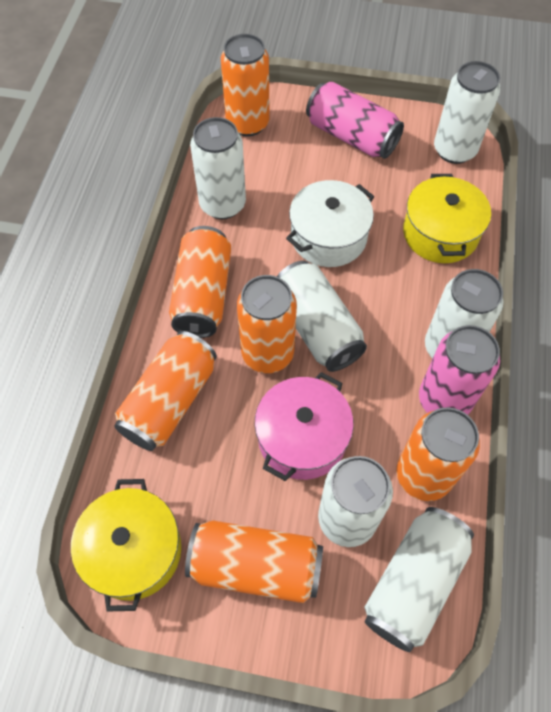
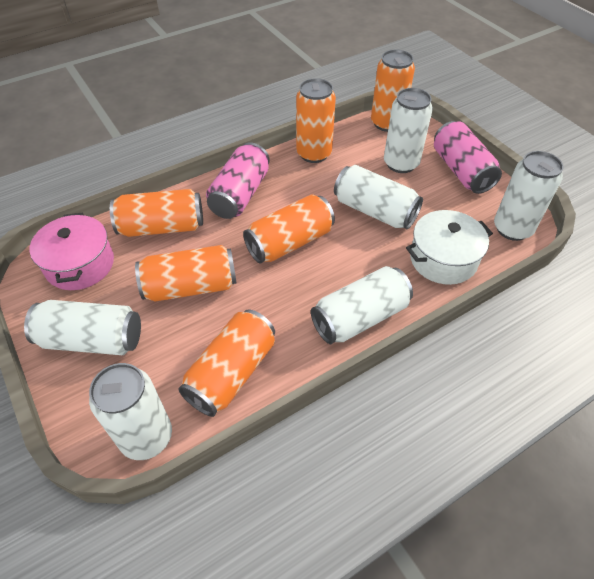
yellow pot: [71,479,181,612] [403,174,491,263] = 2 -> none = 0

